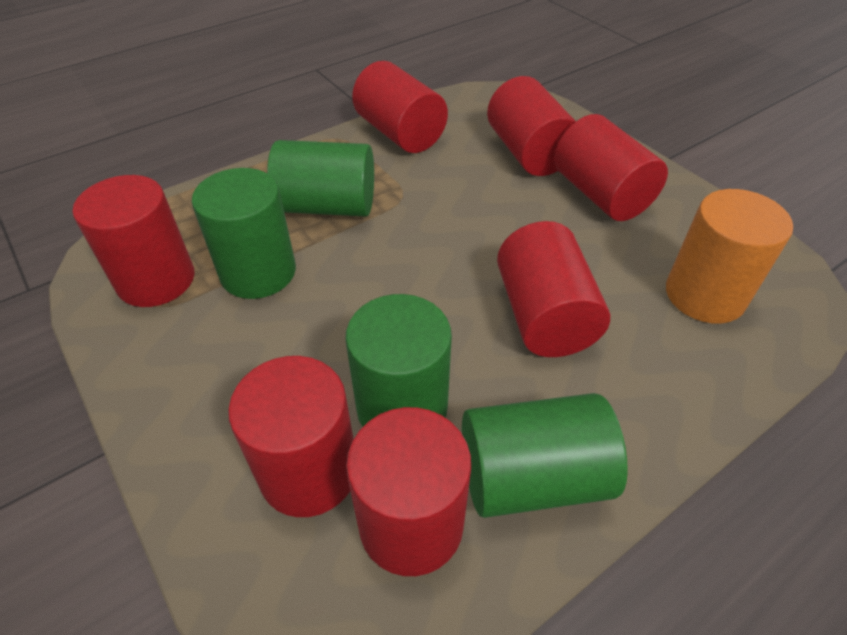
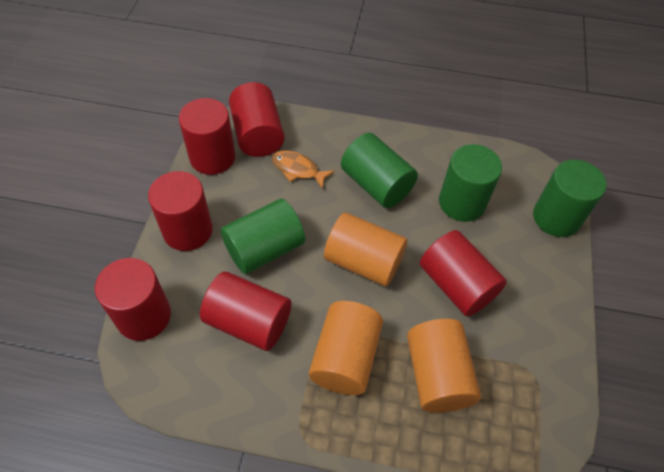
orange cylinder: [666,189,793,324] = 1 -> [309,301,383,395] [324,213,408,287] [407,319,481,413] = 3
orange fish: none = 0 -> [272,150,335,189] = 1
red cylinder: [73,175,195,307] [228,356,353,517] [346,407,471,576] [352,61,448,153] [487,76,576,176] [497,221,610,357] [554,114,668,221] = 7 -> [95,258,171,341] [148,171,213,251] [179,98,235,175] [200,271,291,351] [229,82,285,157] [420,230,507,317] = 6

